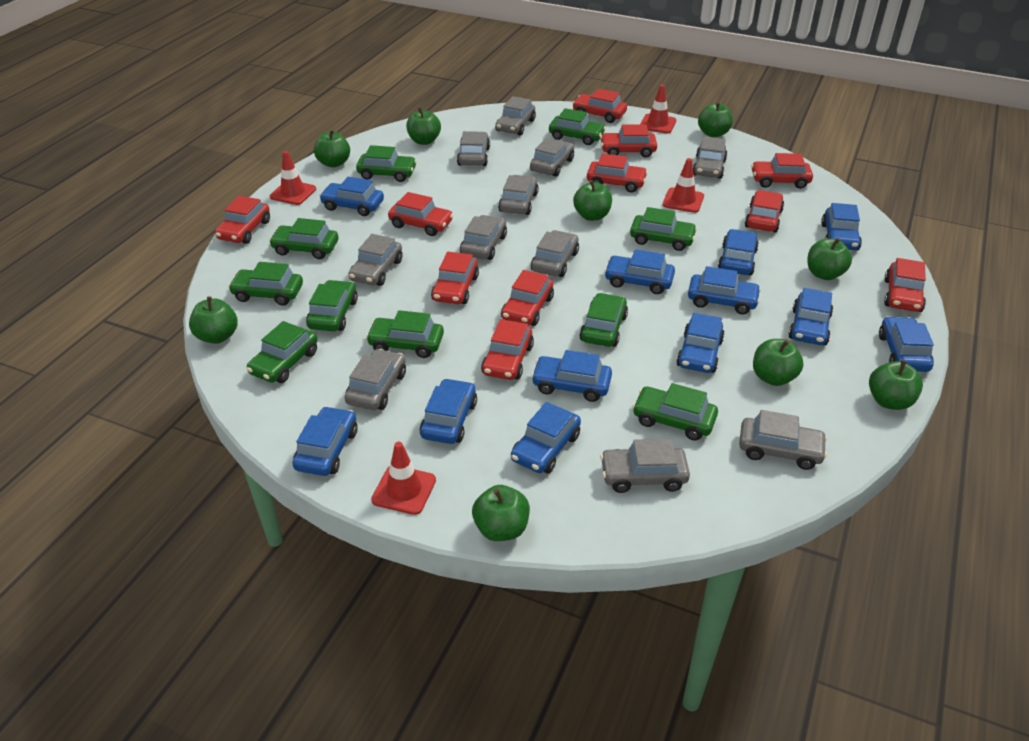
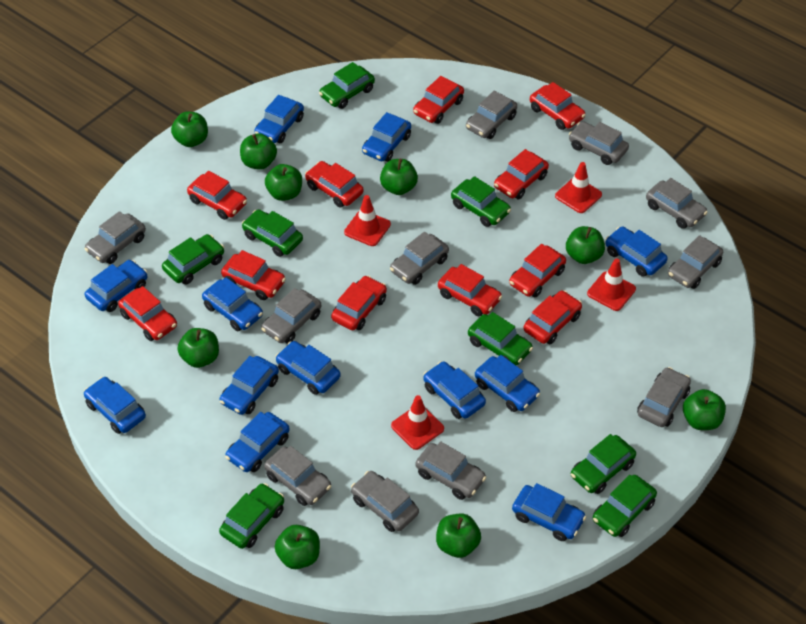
green car: [228,262,303,306] [247,321,318,383] [269,218,338,259] [306,280,358,331] [356,145,417,182] [366,310,444,358] [549,108,606,145] [579,293,628,347] [630,207,697,251] [632,383,718,441] = 10 -> [162,234,224,285] [219,483,284,549] [242,209,303,257] [319,62,375,109] [451,176,511,227] [468,312,533,366] [571,434,636,494] [593,475,657,537] = 8

